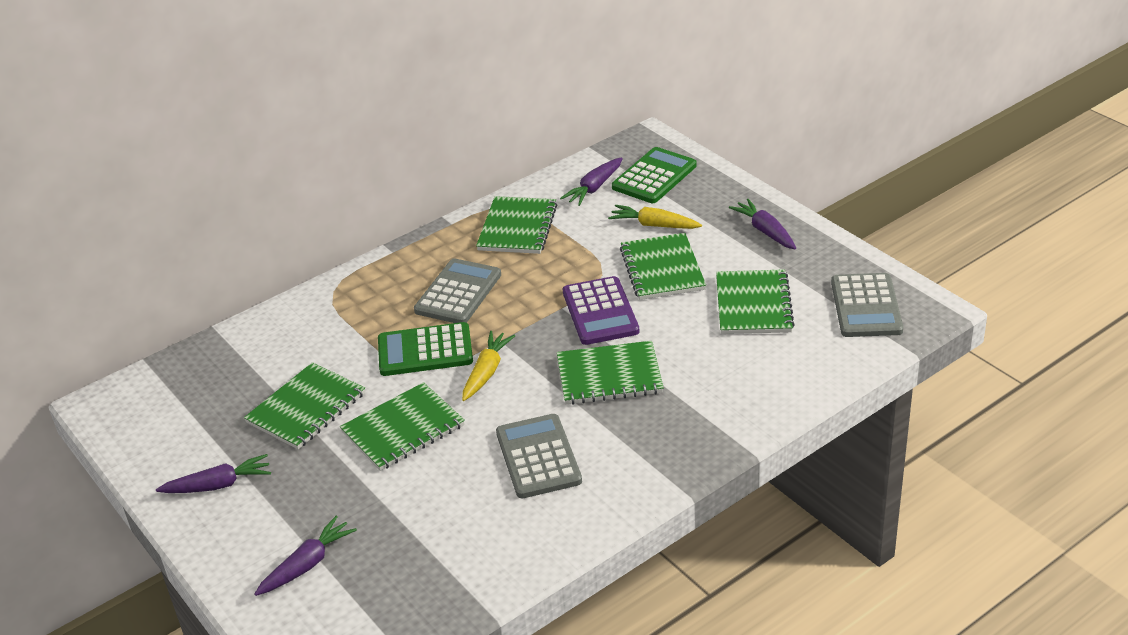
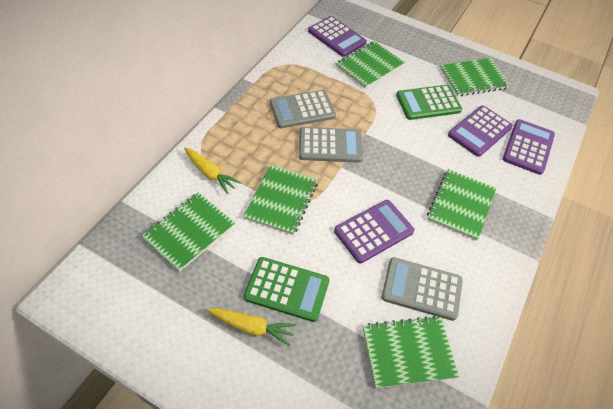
purple calculator: [563,276,639,345] = 1 -> [308,16,367,57] [334,200,414,263] [448,106,513,157] [503,119,555,175] = 4
purple carrot: [156,454,271,493] [254,516,357,596] [560,157,623,206] [729,199,796,249] = 4 -> none = 0

